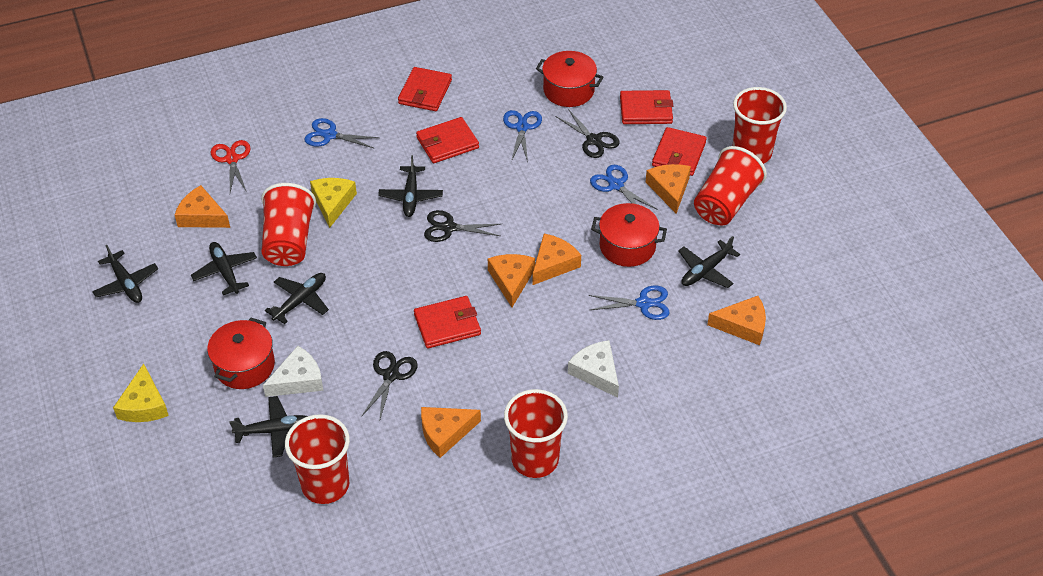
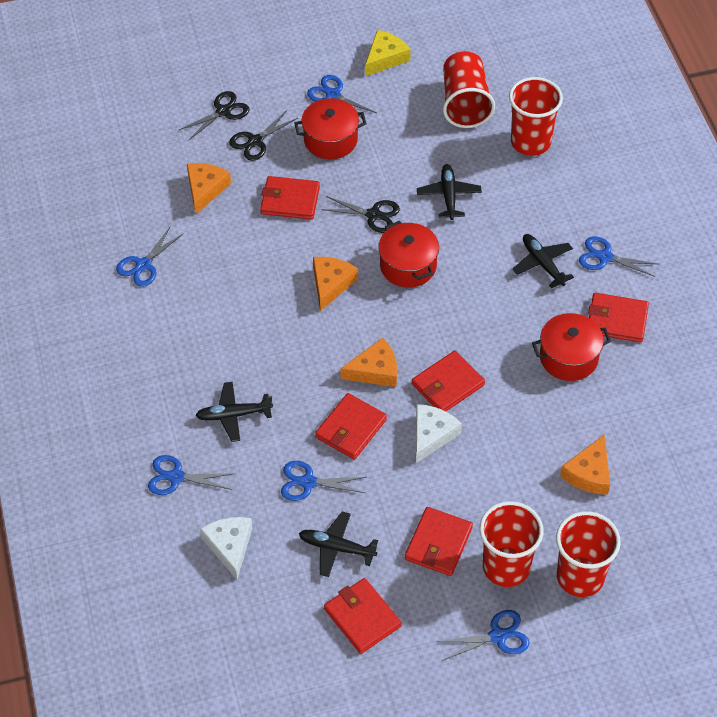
black plane: [92,245,158,303] [191,242,257,295] [229,396,307,458] [265,273,329,324] [378,155,443,217] [678,236,740,288] = 6 -> [195,382,273,442] [299,512,378,577] [417,164,482,220] [512,234,574,288] = 4
blue scissors: [305,118,380,148] [503,110,542,162] [589,285,669,320] [590,165,658,210] = 4 -> [116,227,184,287] [148,455,235,495] [281,461,366,501] [307,75,377,118] [437,610,529,661] [579,236,658,277] = 6
orange cheese: [175,185,230,228] [421,407,481,458] [488,254,535,307] [532,234,581,285] [646,164,691,214] [707,296,766,345] = 6 -> [187,163,231,215] [313,257,358,311] [340,338,397,387] [560,434,610,495] = 4
red cup: [261,183,316,266] [285,414,350,504] [504,389,568,478] [694,146,767,226] [733,87,787,164] = 5 -> [443,51,495,128] [479,501,544,587] [509,77,563,156] [556,511,621,597] = 4
red scissors: [211,140,251,192] = 1 -> none = 0
red wallet: [398,67,452,111] [414,296,481,349] [416,117,479,163] [620,90,673,124] [652,127,707,176] = 5 -> [260,176,320,220] [315,393,387,460] [324,578,402,654] [405,507,473,576] [412,350,485,411] [588,293,649,343] = 6
yellow cheese: [113,364,169,422] [310,178,357,228] = 2 -> [365,30,411,76] = 1

